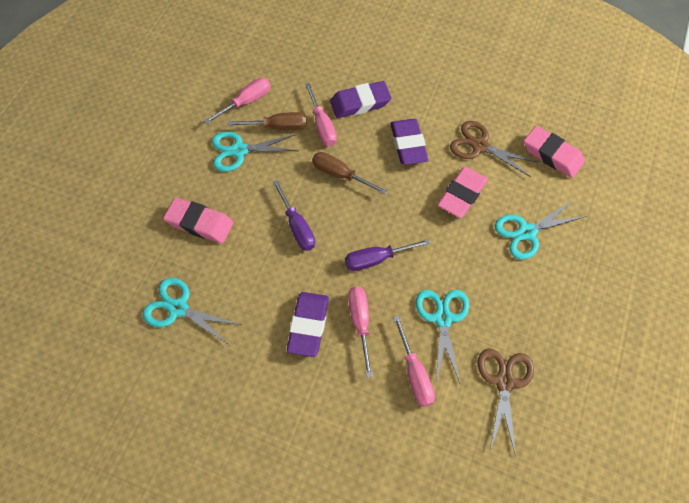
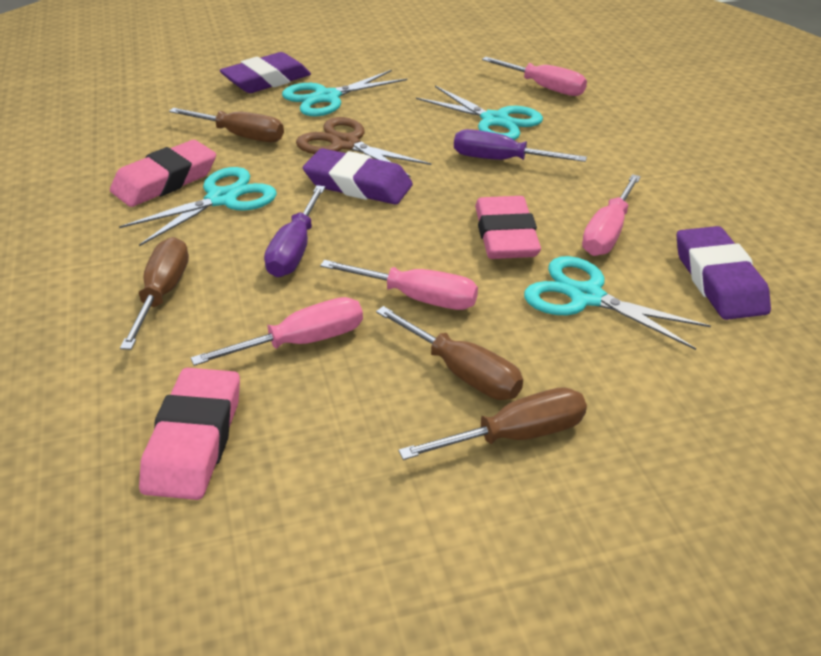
brown scissors: [450,121,539,177] [478,349,534,456] = 2 -> [296,117,431,178] = 1
brown screwdriver: [228,112,307,130] [312,152,387,195] = 2 -> [120,237,189,350] [169,108,284,142] [376,306,523,400] [398,387,587,460] = 4

